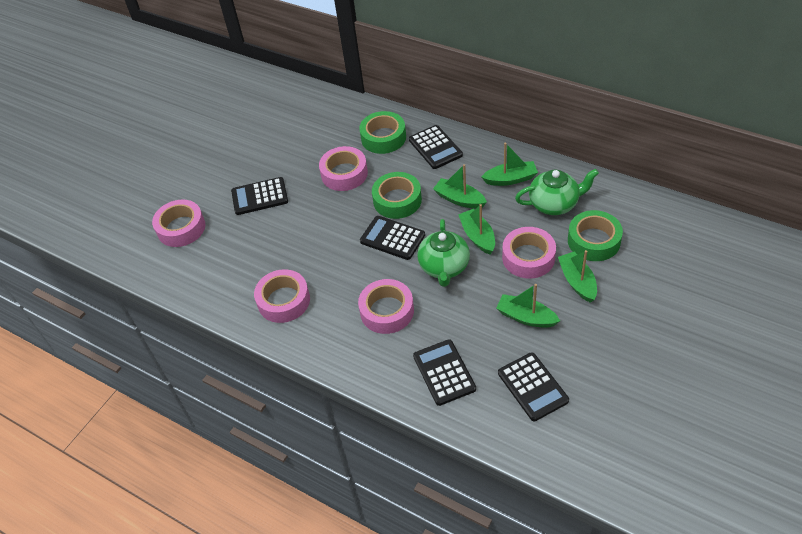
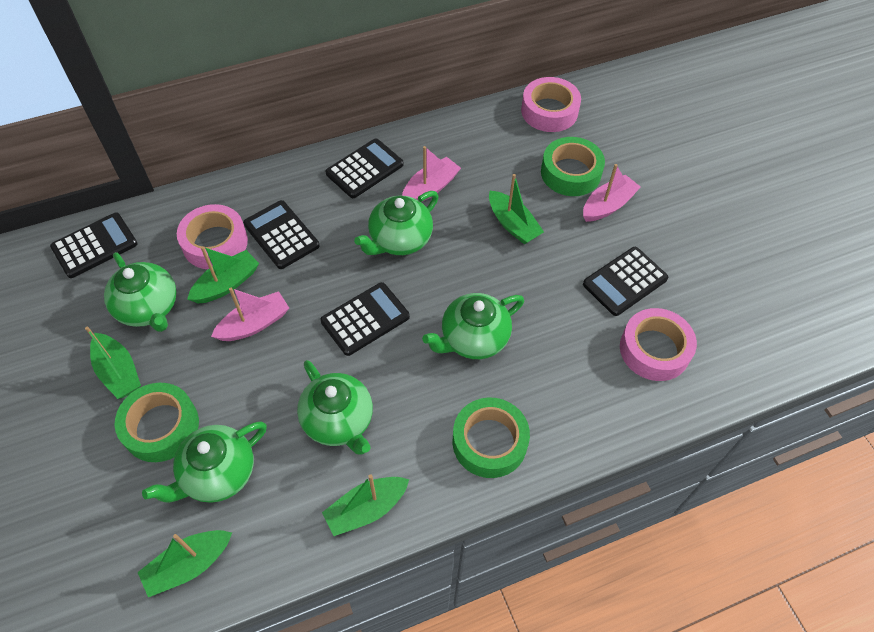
green teapot: [417,219,470,287] [515,169,599,215] = 2 -> [104,252,177,332] [142,421,267,503] [297,360,373,455] [354,191,439,255] [422,293,524,359] = 5
pink boat: none = 0 -> [211,288,289,341] [402,146,461,202] [583,164,641,222] = 3
pink tape: [152,200,205,247] [254,269,310,323] [319,146,368,191] [358,279,414,334] [502,227,556,279] = 5 -> [177,204,248,269] [521,77,581,132] [620,308,697,381] = 3

